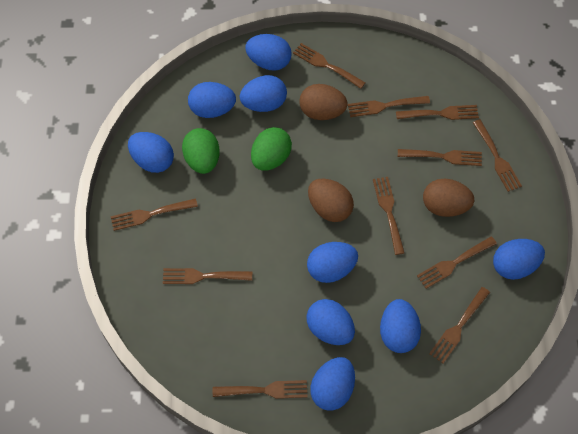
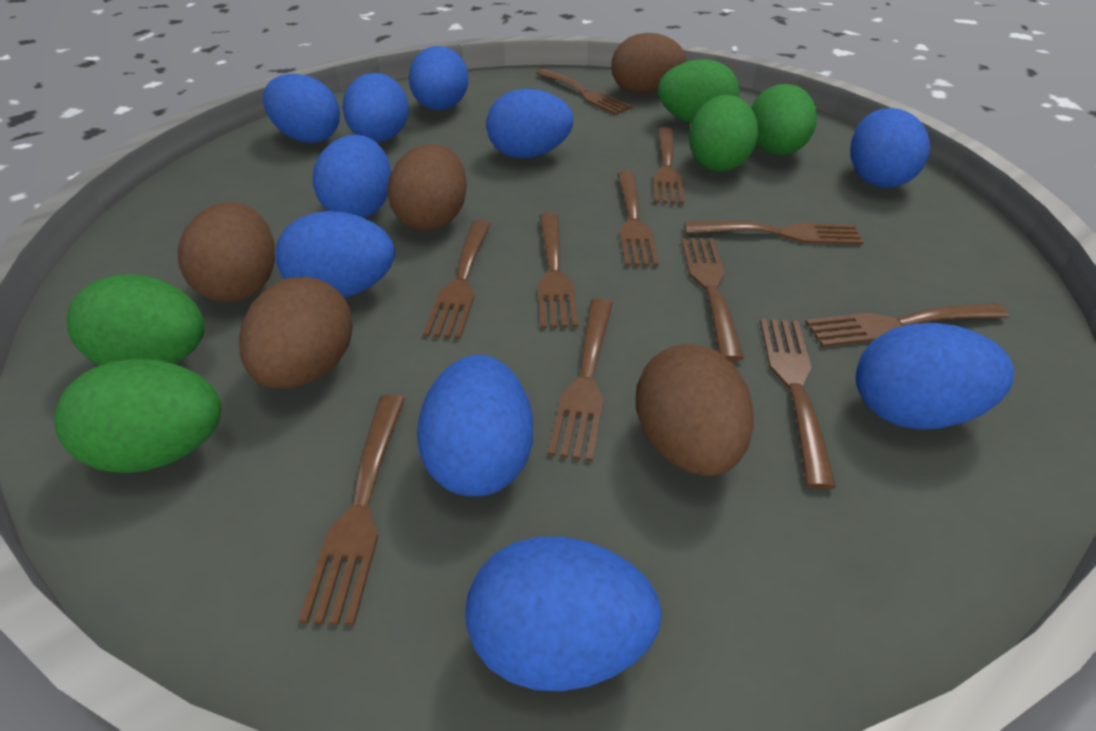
blue egg: [128,132,174,173] [188,82,236,118] [240,75,287,112] [245,34,292,71] [307,242,358,283] [307,299,355,345] [310,357,355,411] [380,299,421,353] [493,239,545,280] = 9 -> [263,73,340,143] [275,211,395,298] [313,135,391,218] [342,73,409,142] [409,46,468,110] [417,355,533,497] [466,537,662,691] [486,89,574,158] [851,108,930,188] [856,323,1014,430] = 10
brown egg: [299,84,347,120] [308,179,354,222] [423,179,474,217] = 3 -> [178,202,275,302] [239,277,353,389] [387,144,467,231] [611,33,686,94] [636,344,754,476] = 5
green egg: [182,128,220,174] [251,127,292,171] = 2 -> [54,359,221,473] [66,274,205,365] [658,59,739,123] [689,95,758,172] [751,84,817,155] = 5

